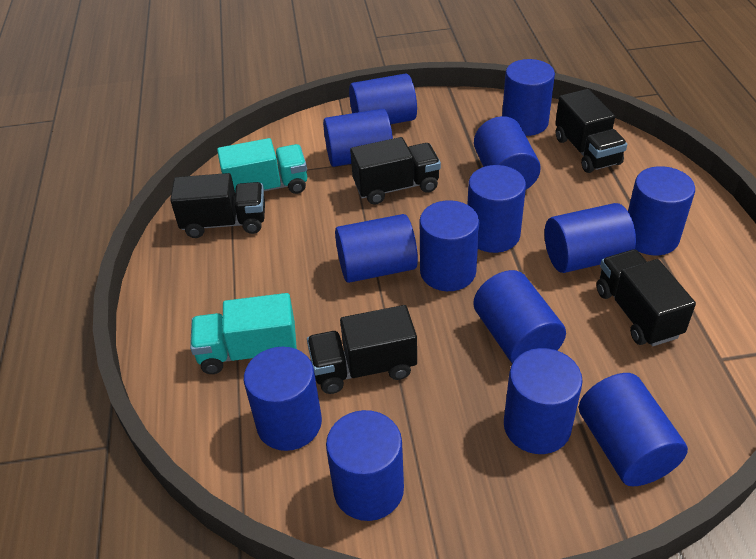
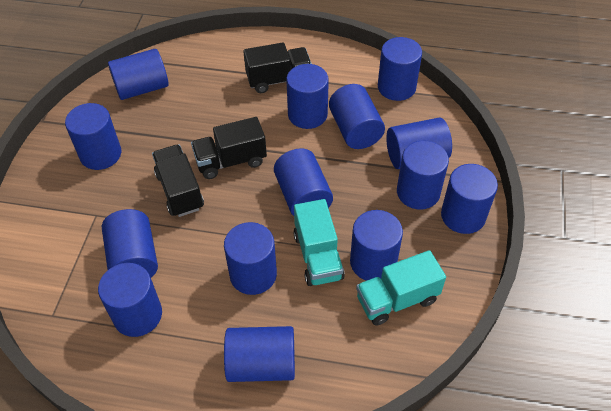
black truck: [170,173,265,238] [307,305,417,394] [350,137,441,205] [555,89,627,173] [596,249,696,346] = 5 -> [152,144,204,217] [191,117,267,179] [243,43,312,93] = 3

